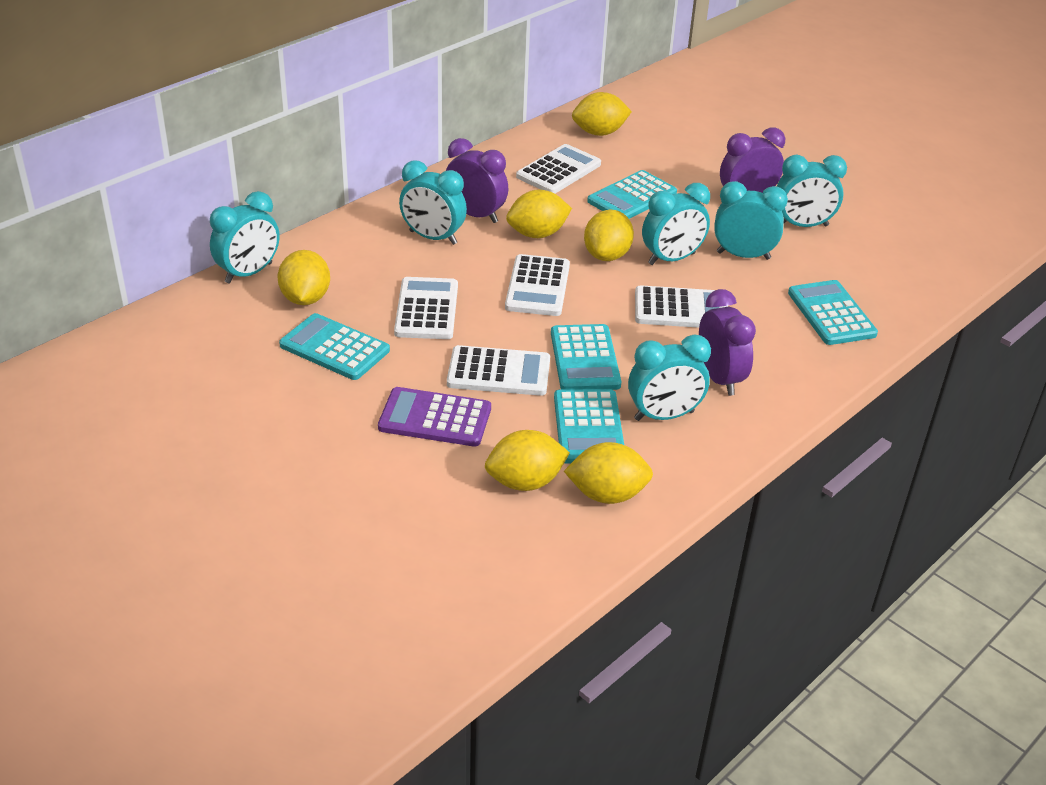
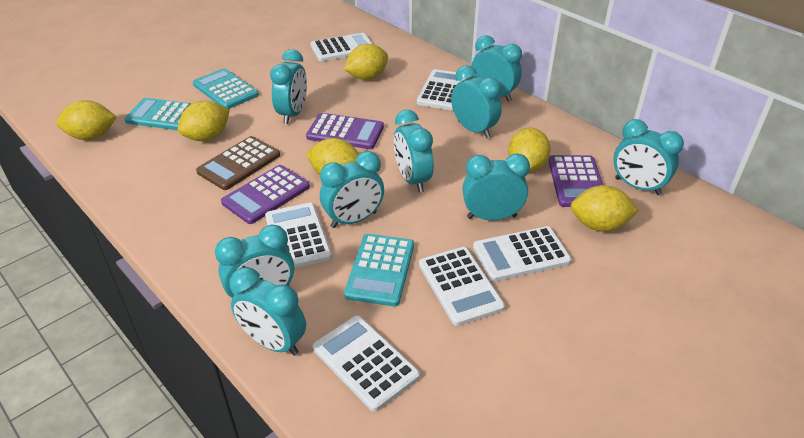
brown calculator: none = 0 -> [196,136,280,190] = 1
purple calculator: [378,387,491,447] = 1 -> [221,165,310,224] [306,113,384,149] [548,155,603,207] = 3
purple clock: [446,138,508,223] [699,289,756,396] [720,127,785,193] = 3 -> none = 0
turquoise calculator: [279,313,390,380] [551,324,621,390] [554,389,624,464] [587,170,677,219] [788,280,878,345] = 5 -> [125,98,192,130] [193,68,259,109] [344,234,414,306] = 3
turquoise clock: [210,191,279,284] [399,160,467,245] [628,334,711,421] [642,183,710,265] [714,181,788,260] [777,155,847,227] = 6 -> [215,225,294,298] [229,267,306,356] [270,49,307,124] [320,151,384,228] [394,110,434,192] [451,65,502,138] [462,154,530,220] [471,35,522,102] [613,119,684,195] = 9
white calculator: [394,277,458,339] [447,345,550,396] [505,254,570,316] [516,144,601,194] [635,285,728,328] = 5 -> [265,203,332,268] [310,33,373,61] [313,315,420,412] [417,69,469,111] [419,247,505,326] [473,226,572,281] = 6

